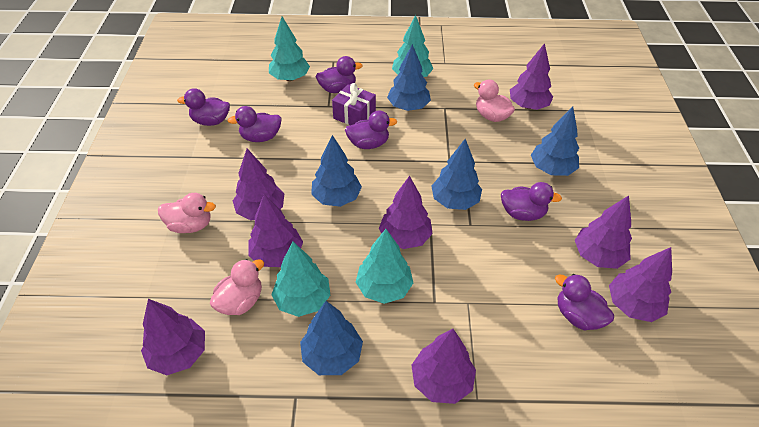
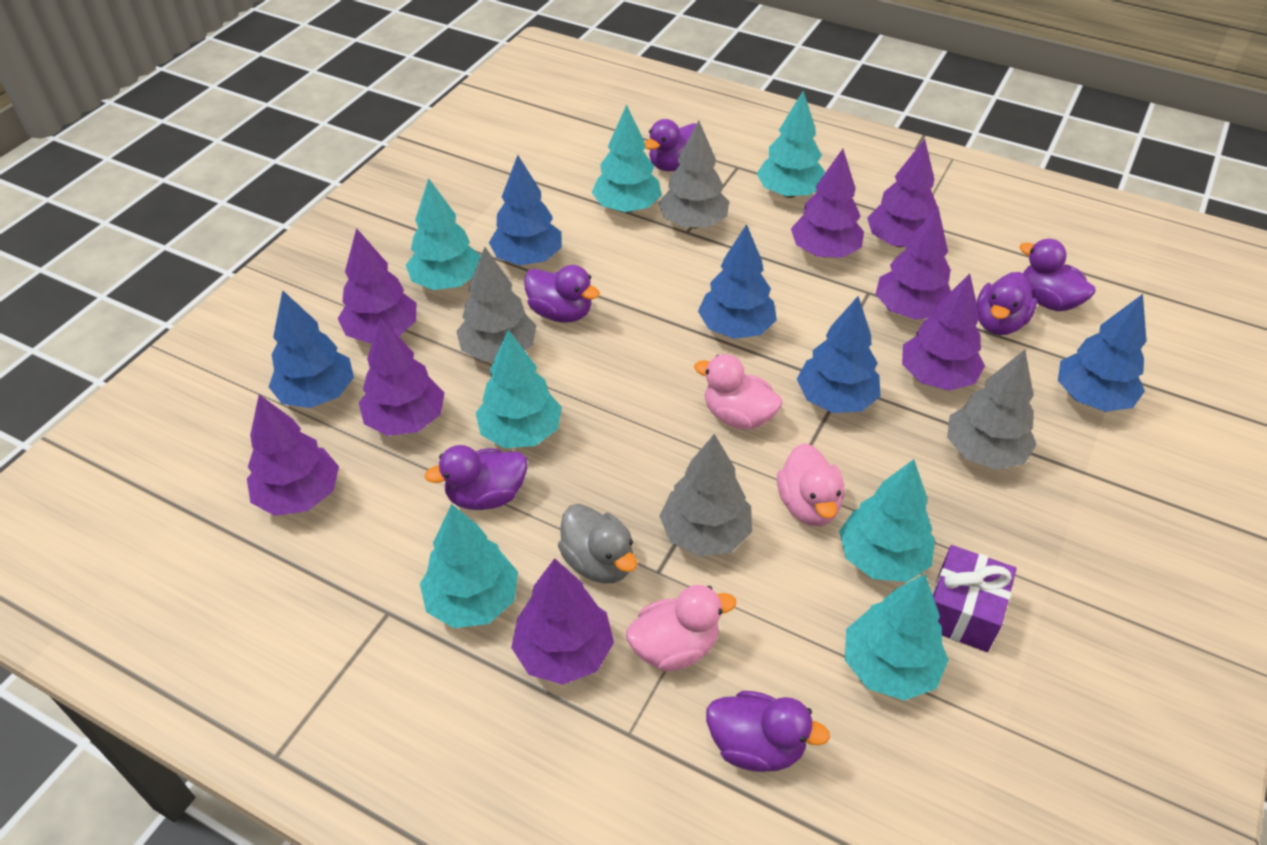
grey duck: none = 0 -> [558,504,637,584] = 1
grey tree: none = 0 -> [456,247,537,362] [659,121,729,229] [659,434,752,556] [947,350,1037,470] = 4
turquoise tree: [269,16,310,81] [271,242,330,317] [356,229,413,304] [392,15,433,77] = 4 -> [406,178,481,290] [420,504,518,628] [476,330,562,448] [592,104,662,213] [757,91,825,198] [839,459,935,582] [845,574,949,701] = 7

